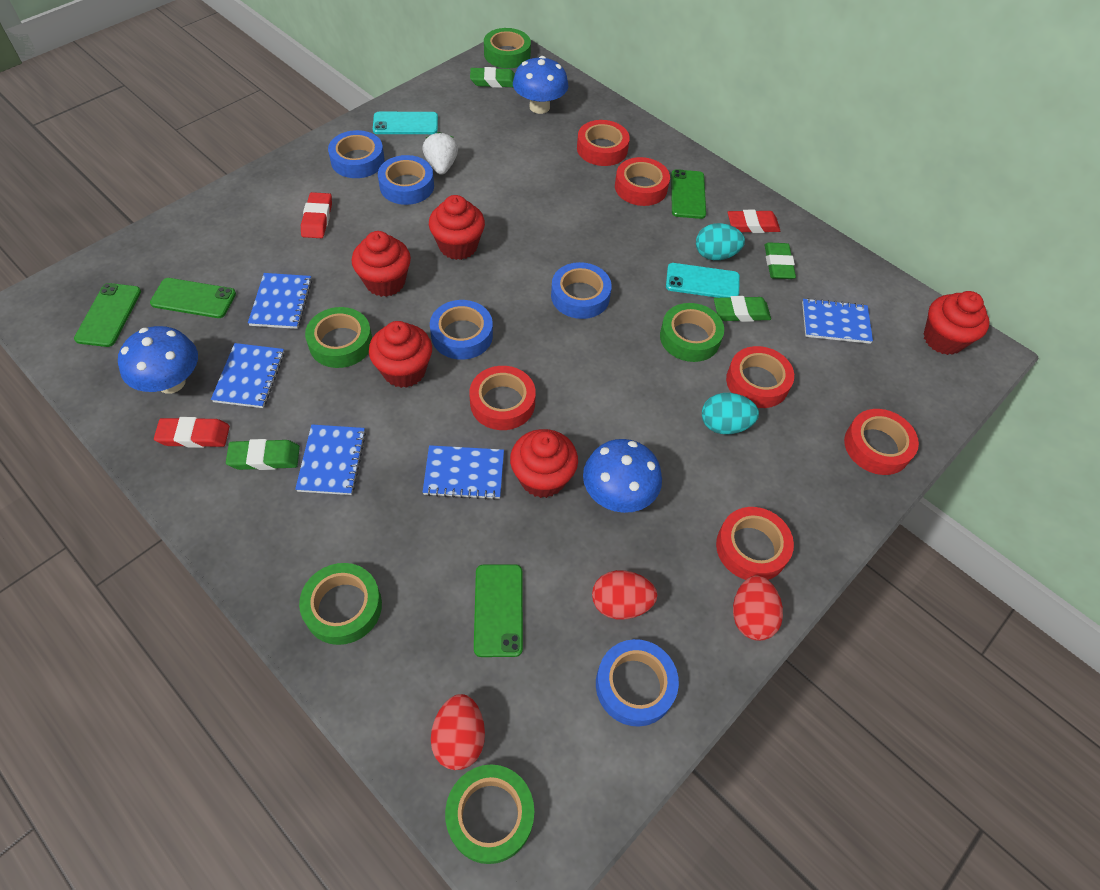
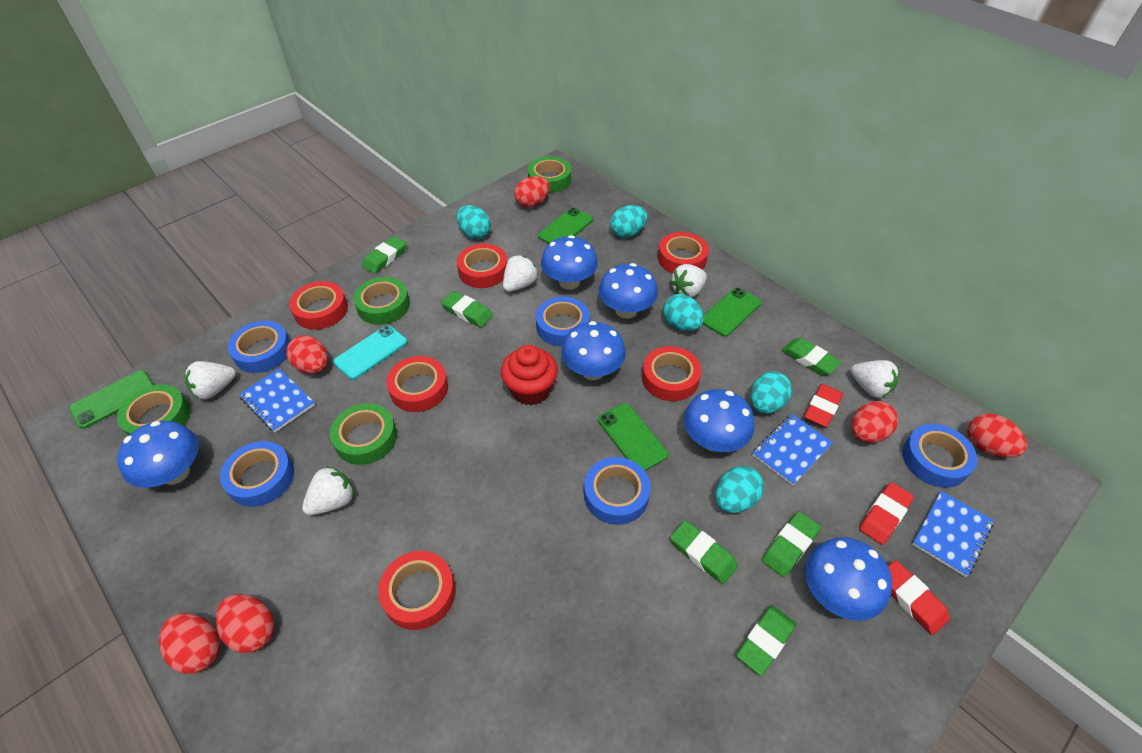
blue mushroom: [118,326,198,394] [513,56,568,114] [583,439,662,513] = 3 -> [117,421,199,488] [541,235,598,290] [561,321,626,380] [598,263,658,319] [684,389,754,452] [805,537,892,621] = 6
blue notebook: [211,343,285,408] [248,273,312,329] [295,425,366,495] [423,445,504,500] [802,298,873,344] = 5 -> [239,368,315,432] [752,414,833,486] [912,491,994,577] = 3
green eraser: [226,439,300,470] [470,67,515,88] [714,296,771,322] [765,242,796,279] = 4 -> [362,236,407,274] [441,291,493,327] [670,520,738,584] [736,605,796,676] [762,512,821,577] [782,338,841,375] = 6
green tape: [299,563,382,645] [305,307,372,368] [445,764,534,864] [484,28,531,68] [660,303,724,362] = 5 -> [117,385,190,436] [330,403,397,465] [353,277,410,325] [528,156,571,193] = 4
red cupcake: [352,231,411,297] [369,321,432,388] [429,195,485,260] [510,429,578,498] [923,291,990,355] = 5 -> [501,345,558,405] = 1
red egg: [431,694,485,770] [592,570,657,620] [733,575,783,641] = 3 -> [159,613,221,674] [216,594,275,653] [286,335,328,374] [514,176,550,208] [851,401,898,443] [967,414,1027,458] = 6
turquoise egg: [696,223,745,260] [702,393,759,434] = 2 -> [457,205,491,239] [610,205,648,238] [663,294,704,331] [715,466,764,513] [750,371,792,414] = 5
turquoise phone: [373,112,438,134] [666,263,740,298] = 2 -> [333,325,407,379] = 1
white strawberry: [423,132,458,175] = 1 -> [185,361,236,399] [302,466,354,515] [503,255,538,292] [670,264,707,298] [851,360,899,398] = 5

